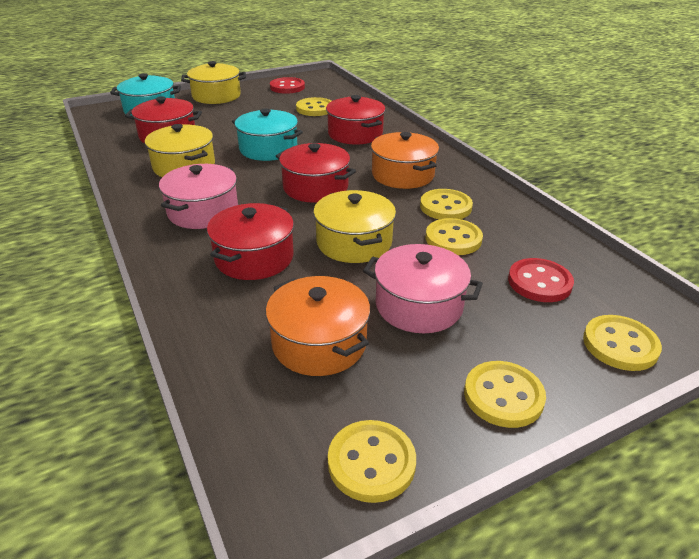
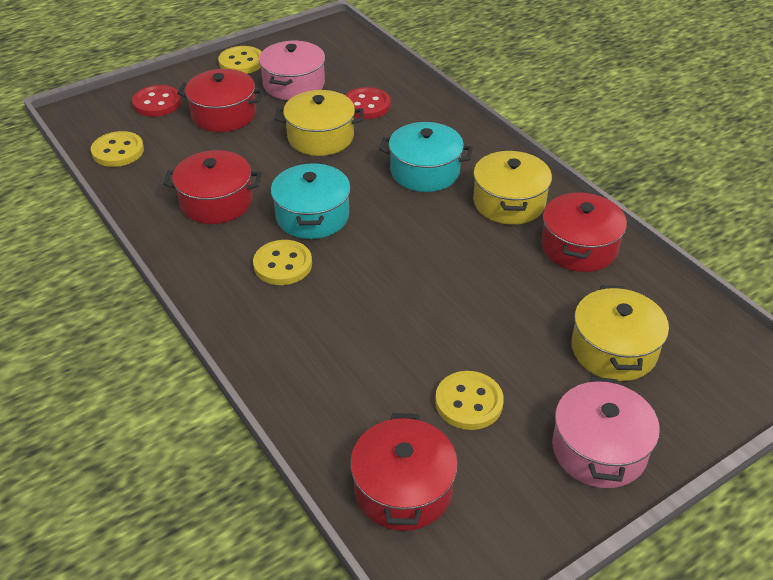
orange pot: [265,276,370,376] [371,132,439,189] = 2 -> none = 0
yellow button: [296,97,331,116] [328,420,416,503] [420,189,473,219] [426,218,483,255] [464,361,546,428] [583,315,662,371] = 6 -> [91,131,144,167] [218,46,261,74] [253,240,312,285] [435,371,504,430] = 4

